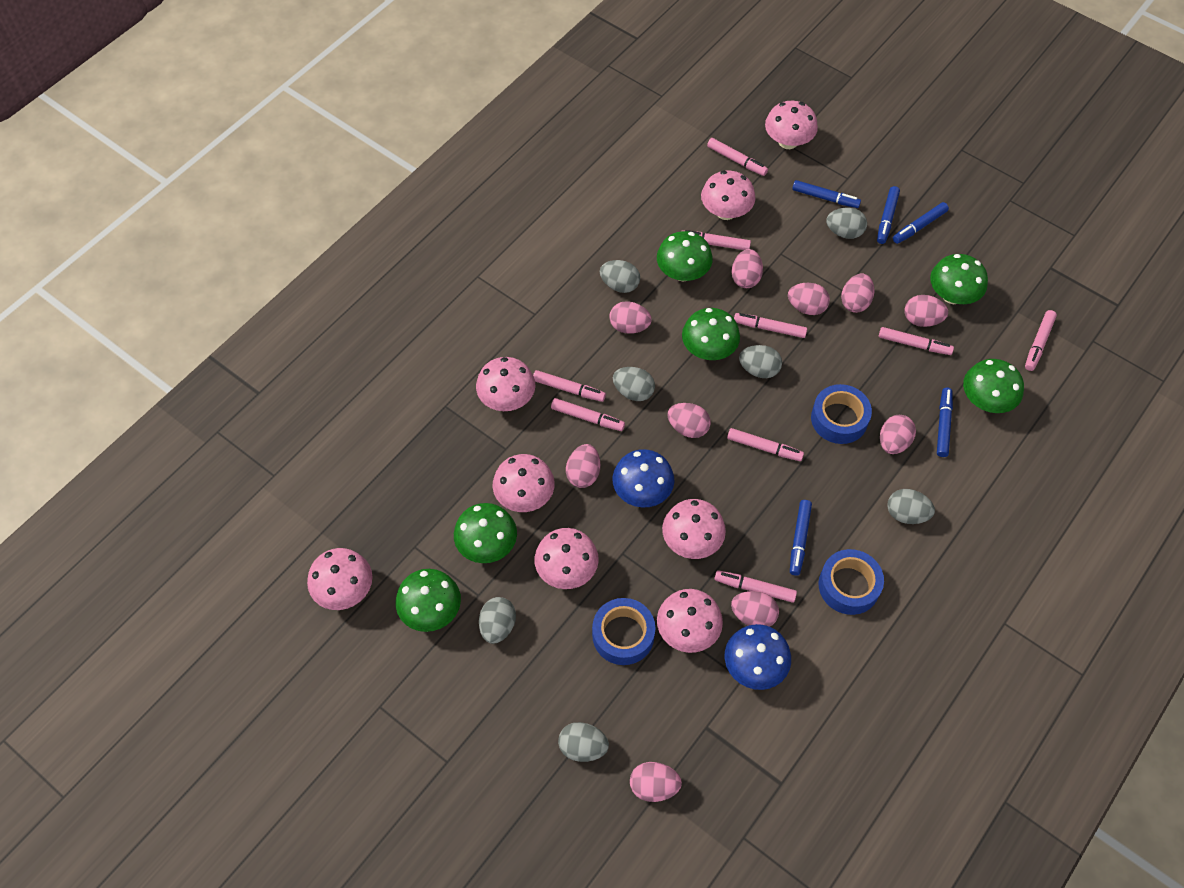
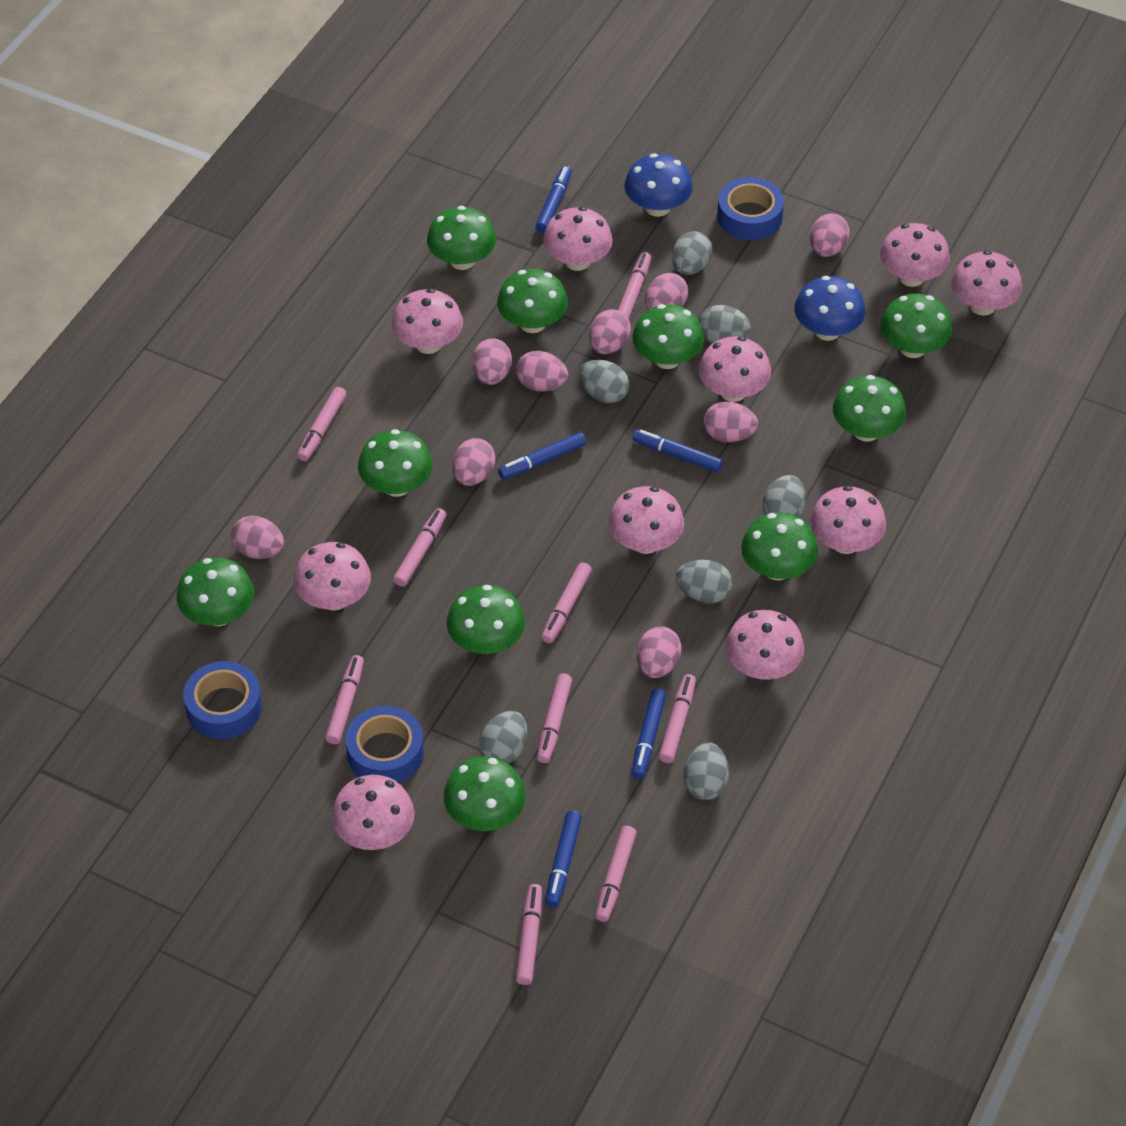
green mushroom: [396,569,461,632] [454,503,517,563] [657,231,713,282] [682,308,740,360] [930,254,988,304] [963,359,1024,413] = 6 -> [176,558,254,626] [358,429,433,497] [427,206,496,270] [444,756,526,831] [447,585,525,654] [497,269,568,333] [633,304,704,369] [741,512,818,580] [833,375,906,442] [880,293,952,358] = 10
pink egg: [566,444,600,488] [609,301,652,334] [630,762,682,802] [667,403,711,438] [731,591,779,627] [732,249,763,288] [788,283,830,315] [841,273,875,313] [880,415,916,454] [905,295,948,327] = 10 -> [231,516,284,559] [453,438,495,486] [472,338,512,385] [516,351,568,391] [589,309,631,354] [637,626,682,678] [645,273,688,310] [704,401,758,442] [810,213,850,257] = 9
pink mushroom: [307,548,372,610] [476,357,535,411] [493,454,555,512] [534,528,599,589] [657,589,723,653] [662,499,726,559] [701,171,756,220] [765,101,818,149] = 8 -> [294,542,371,610] [332,775,414,850] [392,289,463,354] [543,207,613,271] [609,486,684,554] [699,336,771,402] [725,610,804,680] [810,486,886,554] [880,223,950,287] [951,250,1022,315] = 10

